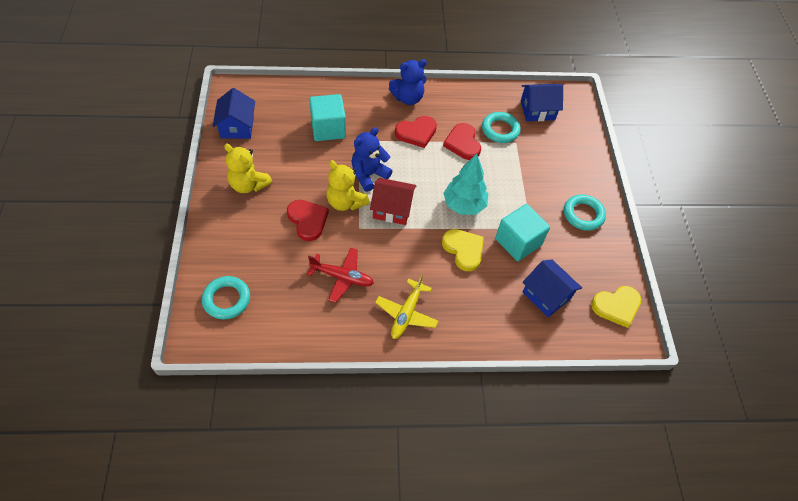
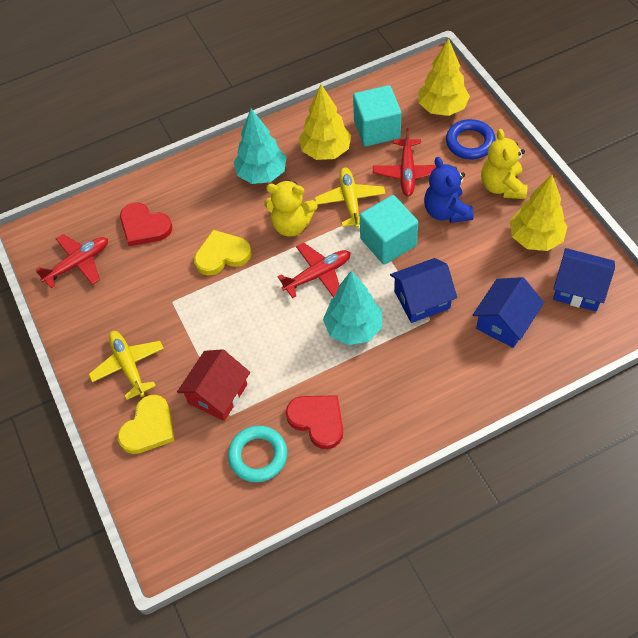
blue ring: none = 0 -> [446,119,496,159] = 1
blue teddy bear: [351,127,392,192] [389,59,427,105] = 2 -> [424,157,474,223] = 1
red heart: [287,200,329,241] [395,116,437,148] [443,123,481,160] = 3 -> [120,202,172,246] [286,395,343,449] = 2
red plane: [307,248,374,303] = 1 -> [36,234,108,288] [277,243,351,298] [373,127,436,196] = 3
turquoise ring: [202,276,250,319] [482,112,520,143] [564,194,606,231] = 3 -> [228,425,287,482] = 1
turquoise tree: [443,153,488,215] = 1 -> [234,109,287,184] [323,271,382,345] = 2
yellow plane: [375,274,438,339] = 1 -> [88,331,164,400] [314,167,386,228] = 2
yellow tree: none = 0 -> [299,84,351,160] [419,38,470,116] [510,174,568,251] = 3

